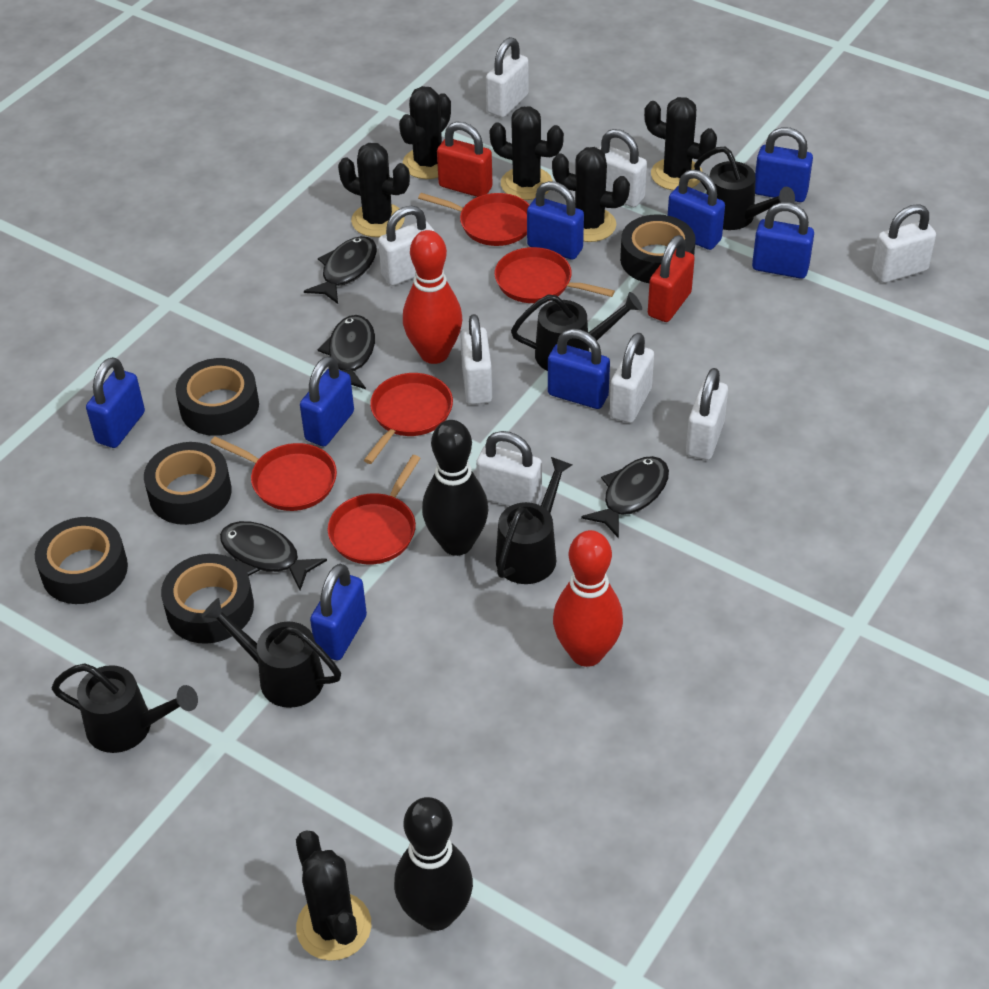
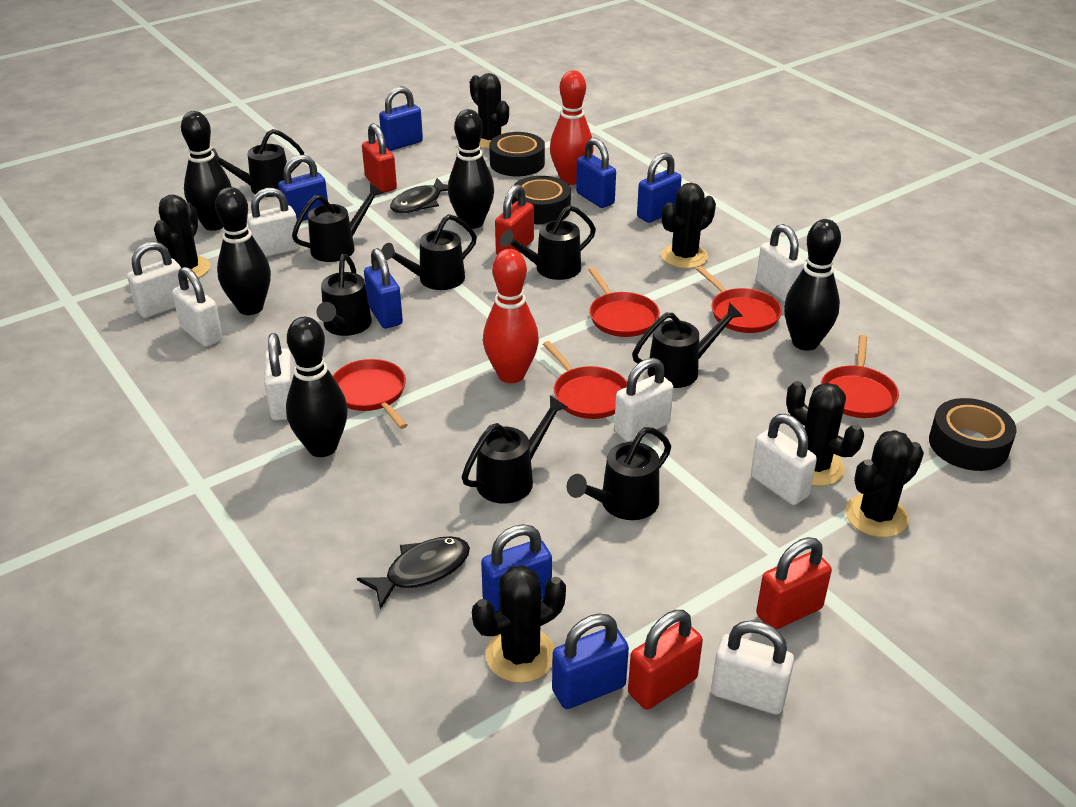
black bowling pin: [394,797,473,931] [422,420,489,556] = 2 -> [181,111,232,231] [215,187,271,315] [286,317,348,457] [448,109,494,229] [784,219,841,351] = 5
black fish: [220,521,327,590] [304,236,377,304] [318,315,375,389] [581,456,669,538] = 4 -> [357,536,470,609] [390,178,448,213] = 2
black tape: [35,517,128,604] [144,442,231,525] [161,554,254,644] [176,358,259,436] [620,214,696,283] = 5 -> [489,132,545,176] [512,176,571,225] [929,398,1017,471] = 3
black watering can: [51,663,198,753] [202,598,341,708] [496,457,572,584] [511,292,642,371] [694,147,795,230] = 5 -> [211,129,304,197] [292,183,383,262] [316,254,372,336] [381,214,477,290] [462,395,568,504] [500,205,596,280] [567,427,671,520] [632,302,743,388] = 8
blue padlock: [86,357,145,448] [300,356,354,446] [310,564,367,660] [527,181,584,260] [548,329,610,409] [668,170,725,250] [752,202,814,279] [755,127,813,202] = 8 -> [278,155,328,221] [364,248,403,328] [379,86,423,151] [481,524,552,612] [552,614,629,709] [576,138,616,208] [637,153,682,223] = 7
red padlock: [437,121,493,197] [648,235,695,322] = 2 -> [362,123,397,193] [495,184,534,255] [628,610,703,710] [756,537,832,630] = 4

